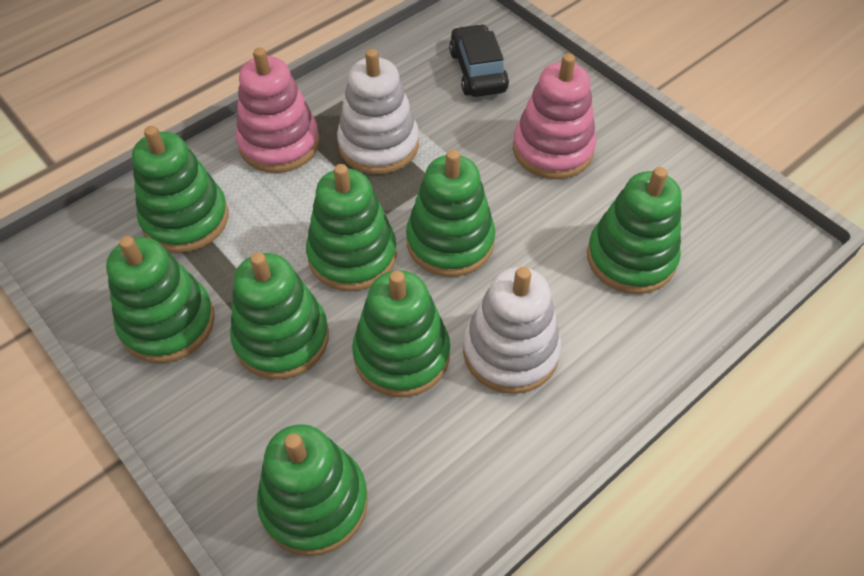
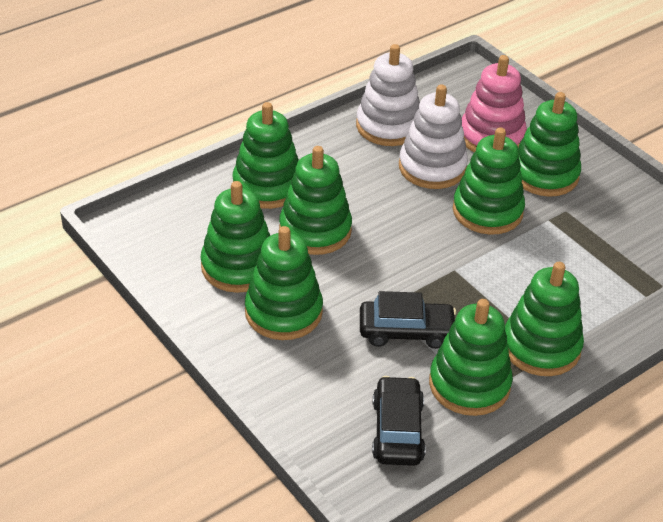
black car: [449,24,509,97] = 1 -> [360,291,456,349] [372,376,426,466] = 2
pink stacking toy: [236,48,320,173] [513,54,596,179] = 2 -> [462,55,527,152] = 1

